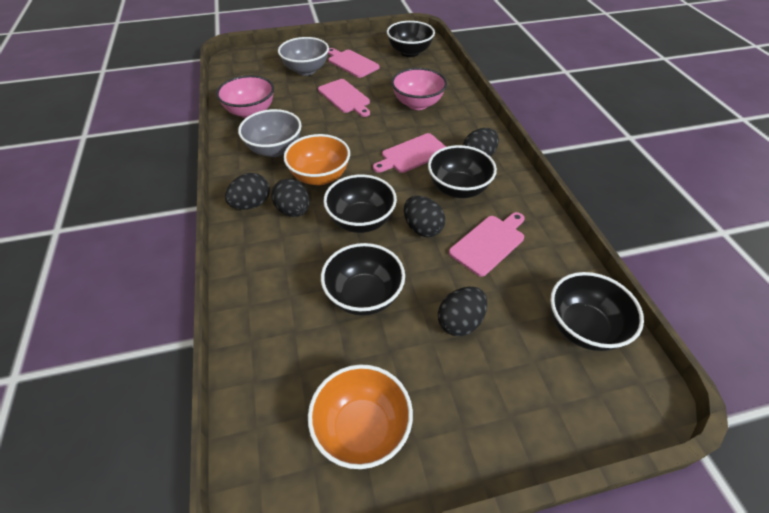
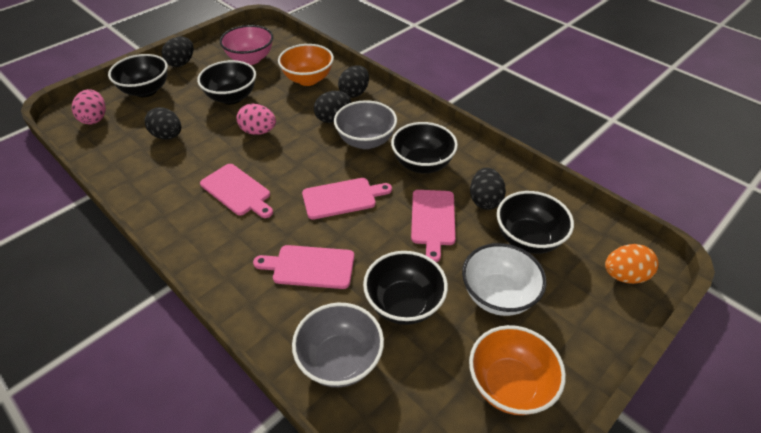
orange egg: none = 0 -> [605,244,659,284] = 1
pink bowl: [216,75,274,118] [391,68,447,110] = 2 -> [220,25,273,65] = 1
pink egg: none = 0 -> [71,89,106,124] [237,104,276,135] = 2
white bowl: none = 0 -> [462,243,547,316] = 1

